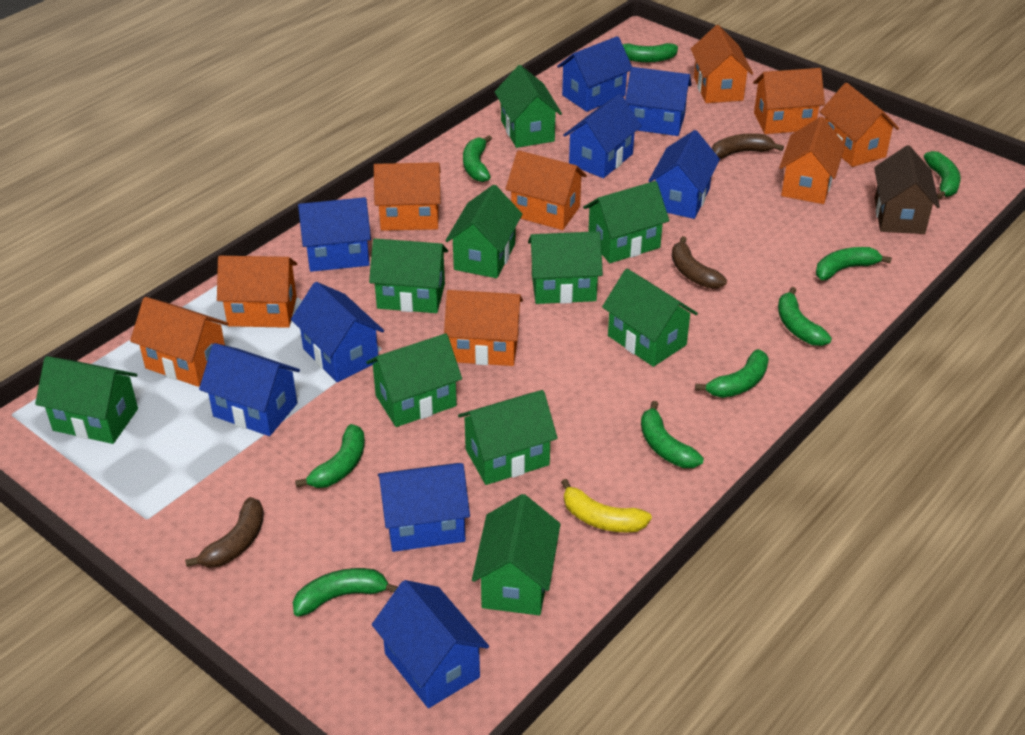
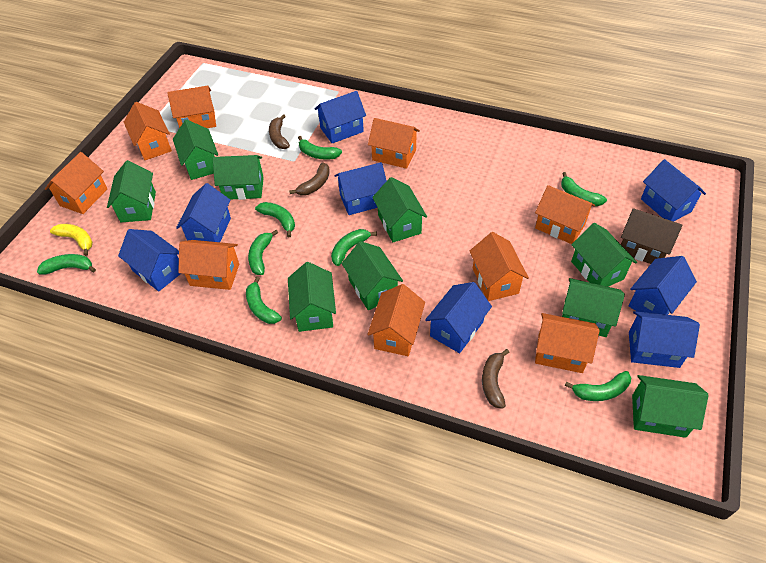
blue house: [199,343,300,436] [291,282,384,382] [298,197,371,272] [372,580,489,708] [378,463,470,552] [557,36,632,112] [563,94,642,178] [625,67,692,136] [649,130,720,219] = 9 -> [118,229,181,291] [176,183,231,242] [315,91,366,143] [335,162,387,215] [425,282,492,353] [629,256,697,315] [629,311,700,368] [641,159,706,222] = 8
green banana: [293,568,398,617] [295,424,365,488] [463,135,492,182] [622,43,678,62] [641,401,704,468] [695,349,769,398] [778,287,832,346] [816,247,892,280] [924,151,961,200] = 9 -> [37,254,96,275] [246,277,282,324] [248,230,278,275] [255,202,295,237] [298,136,342,160] [331,229,377,266] [561,172,607,206] [565,371,631,401] = 8
green house: [35,356,138,444] [366,333,462,427] [369,238,448,313] [445,185,522,278] [458,390,558,485] [472,494,561,615] [495,65,562,148] [528,231,603,304] [583,181,669,263] [602,269,698,367] = 10 -> [107,160,156,222] [173,120,218,180] [213,155,264,200] [288,262,336,332] [342,241,403,310] [372,177,427,242] [562,278,625,337] [571,223,637,287] [632,375,709,438] = 9

